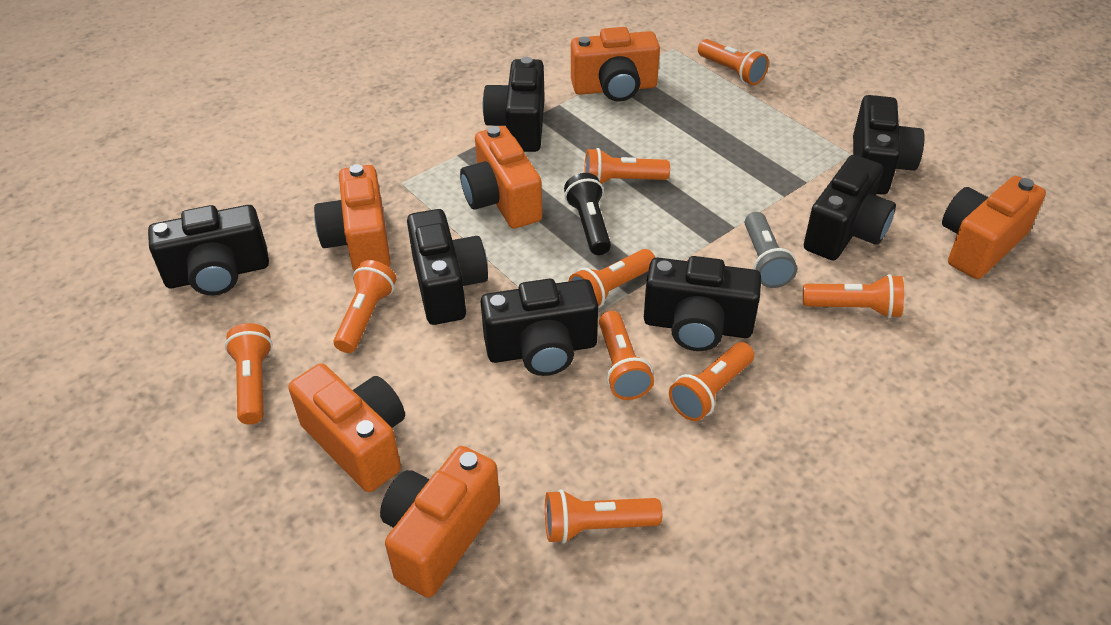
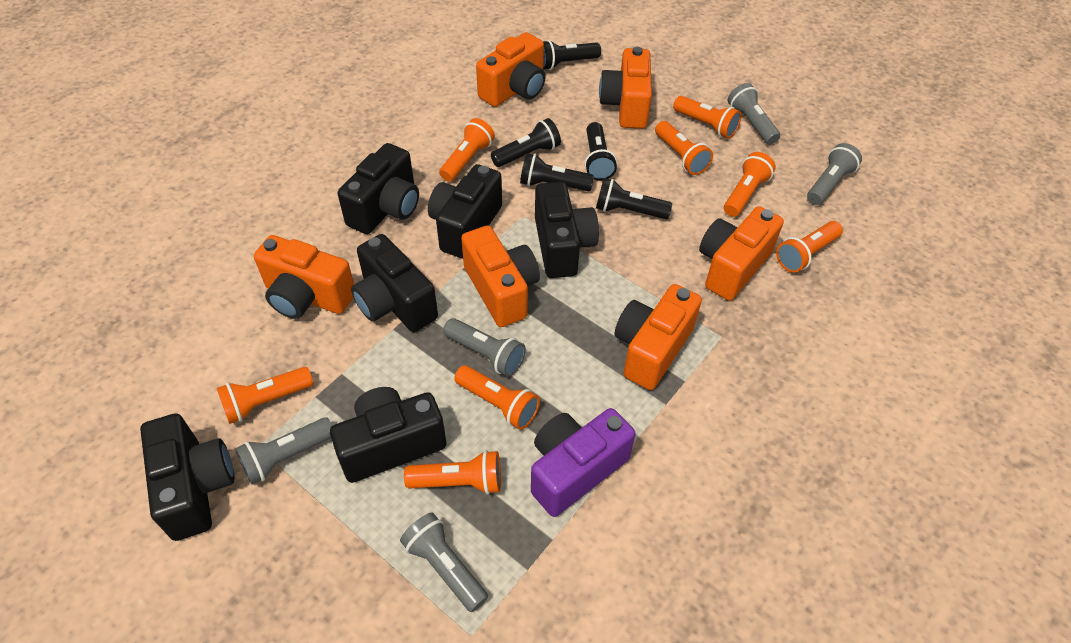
black camera: [148,205,269,295] [407,209,488,325] [481,279,598,376] [483,57,545,152] [644,256,761,351] [804,155,896,260] [853,95,925,195] = 7 -> [140,413,234,541] [330,387,446,483] [338,143,419,234] [351,234,438,332] [428,164,502,259] [535,182,599,278] = 6
black flashlight: [564,173,611,255] = 1 -> [491,118,561,167] [520,153,594,191] [543,40,601,70] [584,122,617,181] [596,178,672,219] = 5
grey flashlight: [745,212,797,288] = 1 -> [235,417,332,485] [400,513,488,612] [443,318,526,377] [728,83,780,145] [807,143,862,205] = 5
orange flashlight: [225,323,273,424] [334,260,396,353] [545,489,662,544] [569,249,655,308] [584,148,670,184] [599,311,654,400] [669,342,754,421] [698,39,769,85] [803,274,904,318] = 9 -> [217,367,313,424] [404,450,501,495] [439,118,495,182] [454,365,540,430] [655,121,713,175] [673,96,742,139] [724,152,776,217] [776,221,843,273] = 8
purple camera: none = 0 -> [531,408,635,517] = 1

